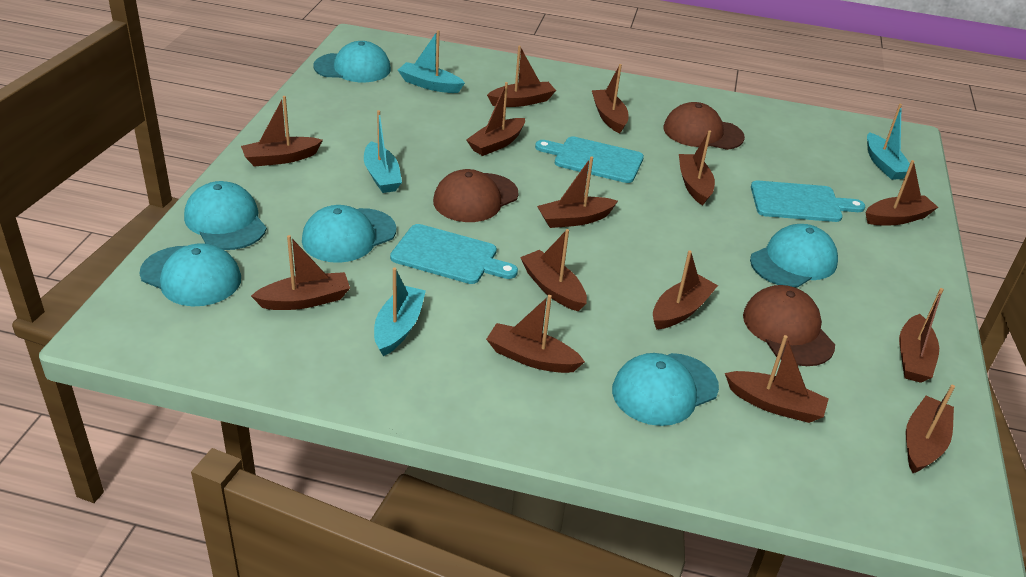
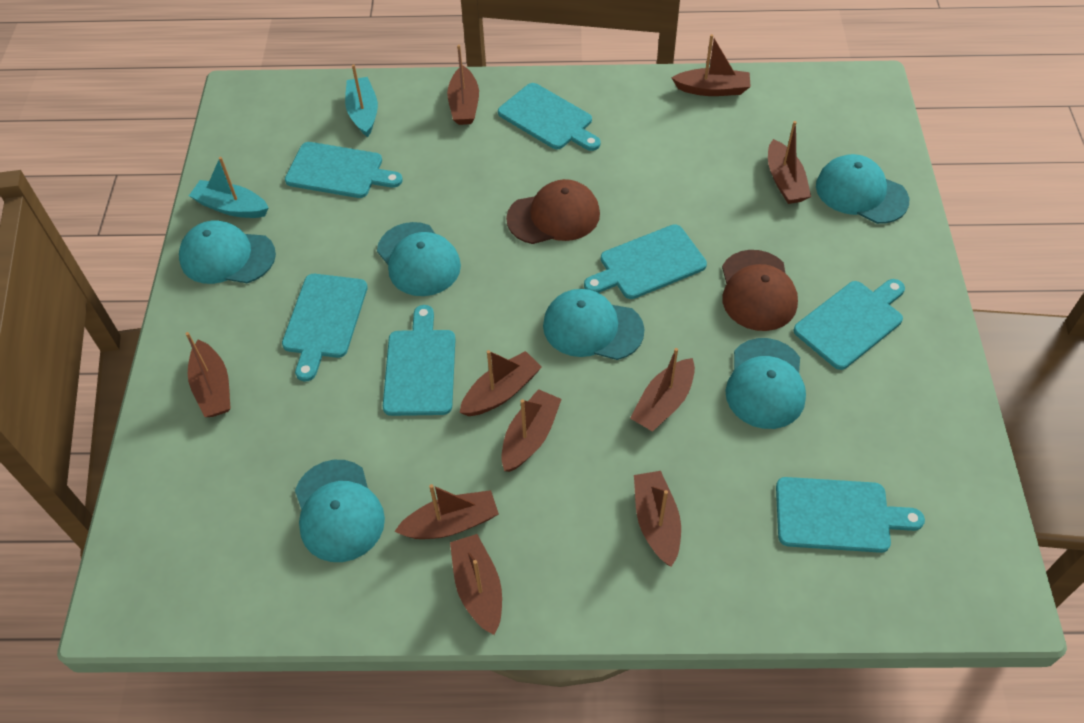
brown boat: [241,96,323,167] [251,235,350,310] [466,82,525,156] [486,295,585,373] [487,46,556,107] [520,229,587,312] [537,156,618,228] [592,64,628,133] [653,250,718,329] [679,130,715,205] [725,335,828,423] [865,160,938,225] [899,288,944,383] [906,385,955,473] = 14 -> [185,332,231,417] [394,484,499,539] [447,45,479,125] [450,534,502,635] [459,350,542,416] [501,389,562,472] [630,348,695,432] [634,471,681,567] [672,34,751,96] [768,121,811,204] = 10
brown cap: [433,169,519,222] [664,102,745,150] [743,285,835,366] = 3 -> [506,179,600,244] [722,250,798,331] = 2
turquoise boat: [364,110,402,193] [374,267,426,356] [398,30,465,93] [867,104,910,180] = 4 -> [189,157,269,218] [345,64,378,137] = 2
turquoise cutting board: [390,224,518,284] [535,137,644,183] [751,181,865,222] = 3 -> [282,274,368,381] [285,142,403,198] [383,305,456,416] [498,83,601,151] [584,224,707,299] [776,477,925,553] [793,279,905,370] = 7

